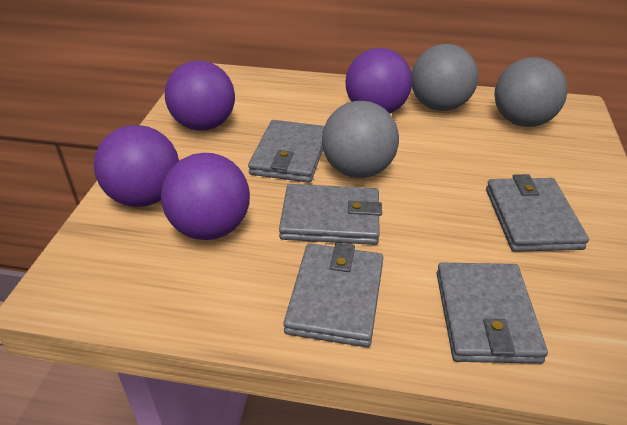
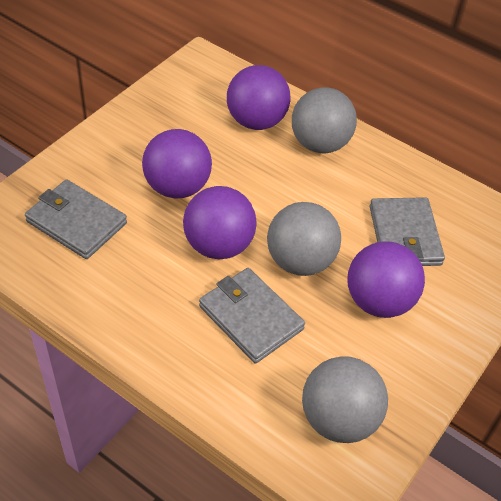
grey wallet: [248,120,325,183] [279,184,382,245] [284,243,383,347] [437,263,548,364] [486,174,589,252] = 5 -> [25,179,127,259] [199,268,305,364] [369,197,445,266] = 3

